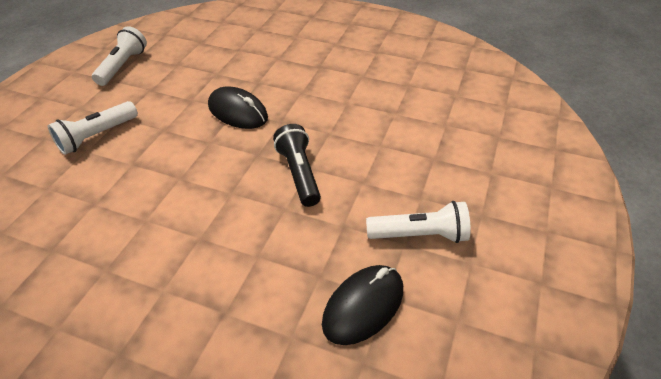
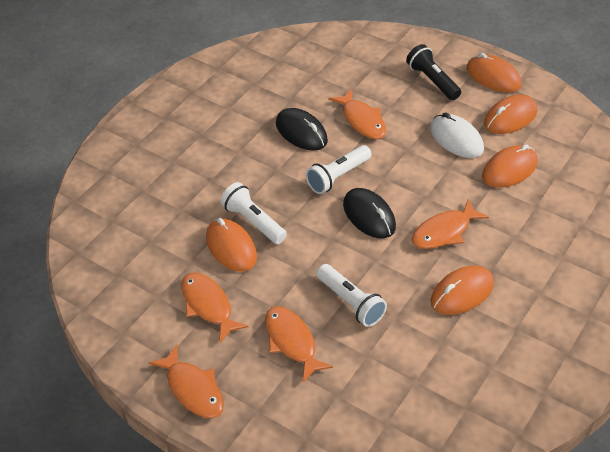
orange fish: none = 0 -> [149,345,224,418] [181,272,249,343] [265,306,333,382] [329,89,386,139] [412,199,489,249] = 5
orange mouse: none = 0 -> [206,218,257,272] [430,266,494,315] [467,53,522,93] [482,144,538,188] [484,95,537,134] = 5
white mouse: none = 0 -> [430,112,484,158] = 1

